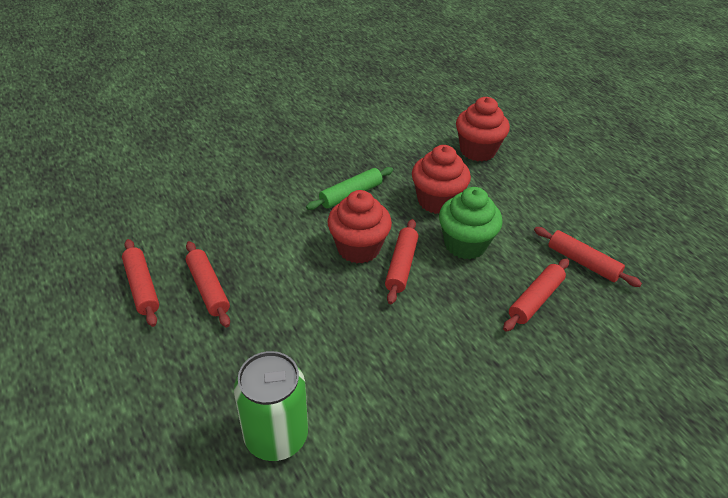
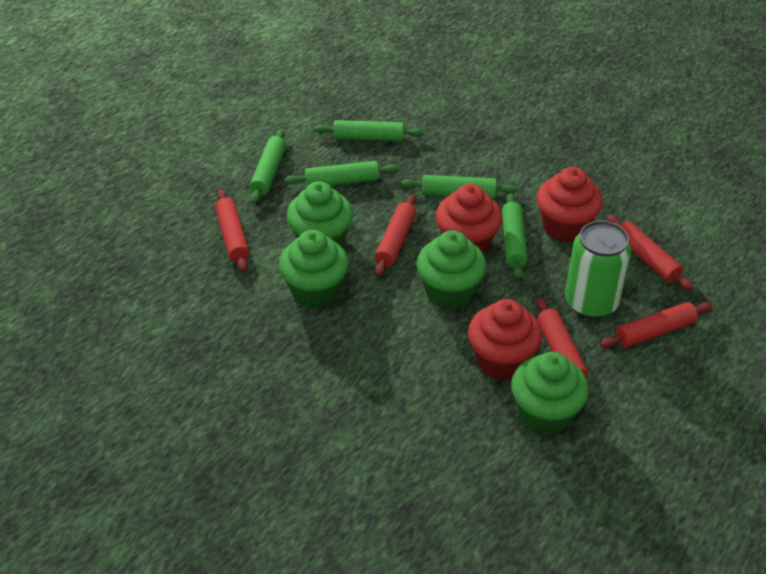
green cupcake: [439,187,503,260] = 1 -> [279,230,349,308] [287,181,353,247] [417,231,486,309] [511,352,589,435] = 4
green rolling pin: [306,167,393,210] = 1 -> [250,129,286,204] [285,161,399,186] [314,120,424,141] [401,175,517,198] [502,193,527,279] = 5

